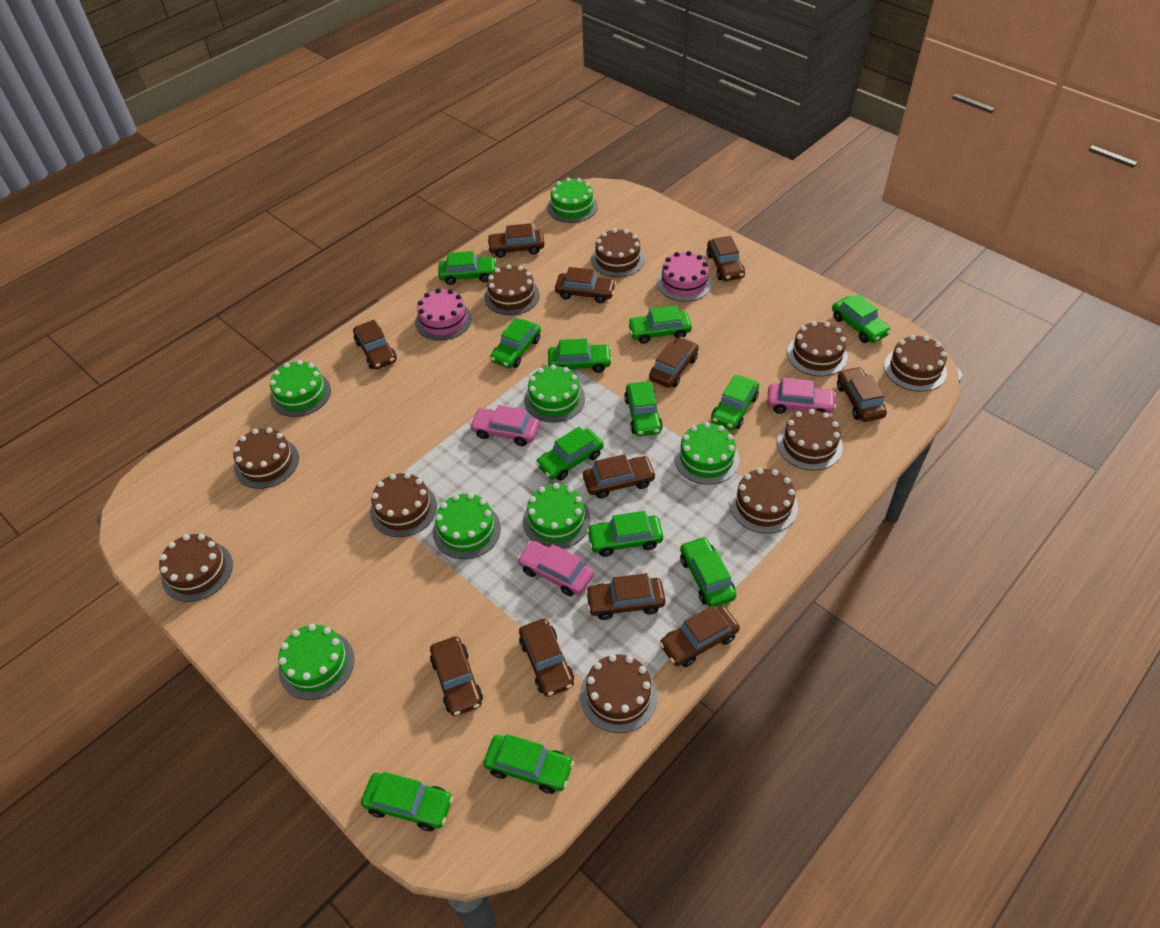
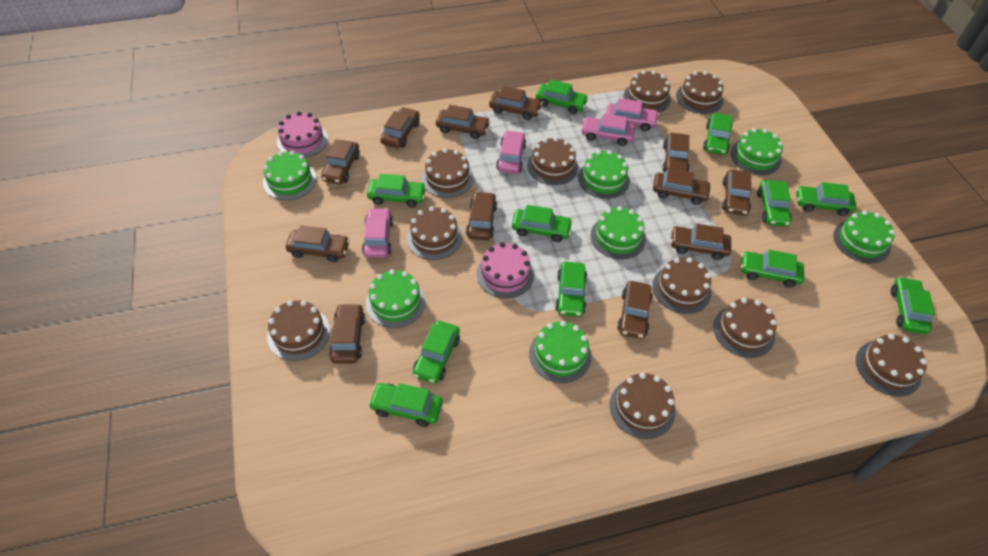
brown car: [353,319,397,369] [430,636,483,716] [487,223,545,258] [519,619,574,697] [555,267,616,303] [583,454,656,499] [585,573,666,620] [649,337,699,388] [659,605,740,667] [706,236,745,281] [837,367,887,422] = 11 -> [286,225,350,262] [321,139,360,184] [329,303,366,364] [380,107,420,148] [436,105,490,139] [466,191,497,240] [489,86,542,120] [617,281,653,339] [653,168,712,205] [662,133,690,172] [670,224,731,260] [722,169,751,216] = 12
green car: [361,772,453,831] [438,251,496,285] [483,734,574,794] [490,318,541,368] [536,427,604,481] [548,339,612,373] [587,511,663,557] [624,382,663,436] [628,305,692,344] [680,537,736,607] [711,375,759,430] [832,294,891,343] = 12 -> [367,174,426,208] [368,383,443,427] [413,321,460,384] [512,205,573,242] [536,79,589,114] [555,262,587,317] [703,113,732,155] [741,250,804,288] [757,180,792,227] [796,182,856,216] [891,277,935,334] = 11
pink car: [470,405,540,446] [517,541,594,596] [767,378,836,414] = 3 -> [362,208,393,258] [496,130,526,174] [581,113,635,146] [606,98,659,131] = 4

